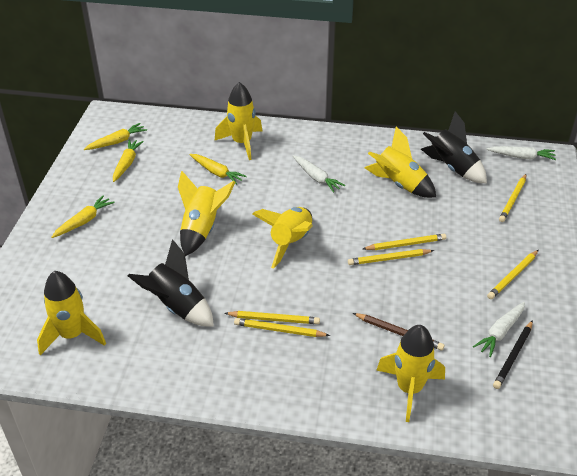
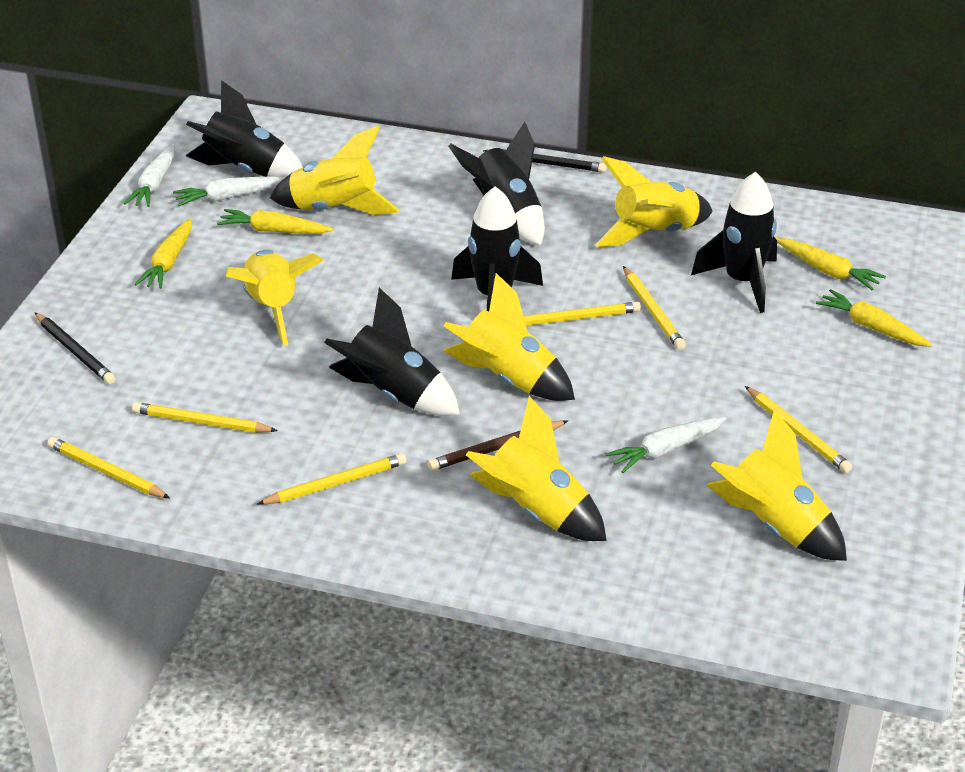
black pencil: [493,320,533,389] = 1 -> [35,313,116,384] [483,149,607,173] = 2
black rocket: [128,239,214,326] [421,111,487,183] = 2 -> [186,80,303,177] [324,288,460,416] [448,122,545,245] [451,186,543,312] [691,172,777,313] = 5

